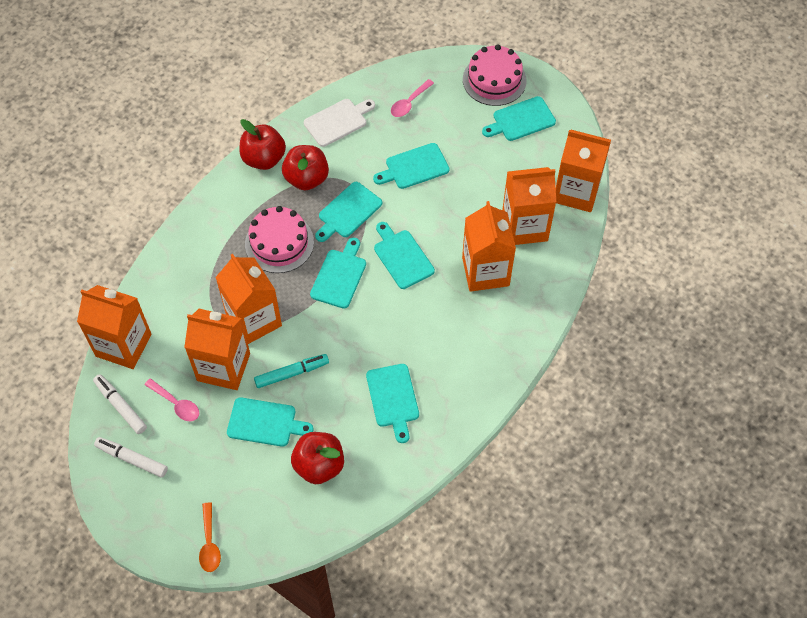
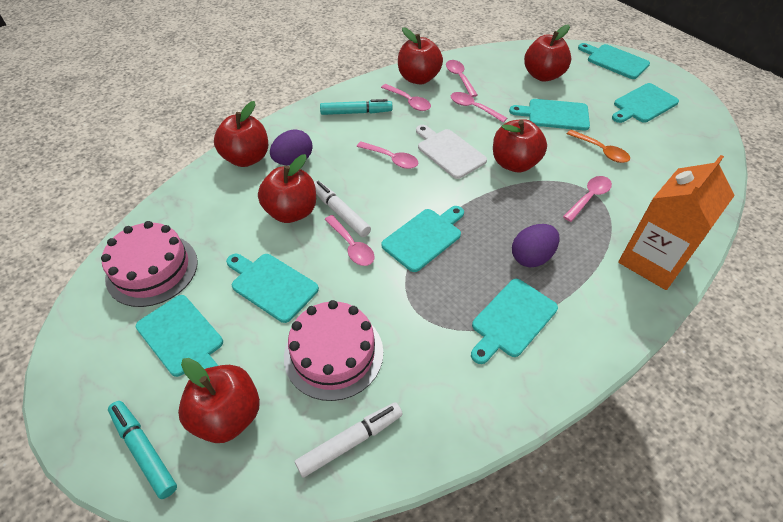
orange carton: [77,285,151,369] [184,309,250,390] [215,254,282,344] [462,201,516,292] [502,167,556,245] [556,130,611,212] = 6 -> [618,155,735,290] = 1
pink spoon: [144,378,199,421] [391,79,434,117] = 2 -> [324,215,374,266] [357,142,418,169] [381,84,431,111] [446,60,478,97] [451,92,507,123] [563,176,612,222] = 6
purple egg: none = 0 -> [270,129,313,165] [512,224,559,267] = 2
red apple: [239,119,286,170] [282,145,329,190] [291,432,344,484] = 3 -> [178,358,260,443] [214,101,268,167] [258,154,316,223] [398,27,443,84] [493,119,547,172] [524,24,571,82] = 6
turquoise marker: [254,354,329,388] = 1 -> [108,401,177,499] [320,99,392,115] = 2

